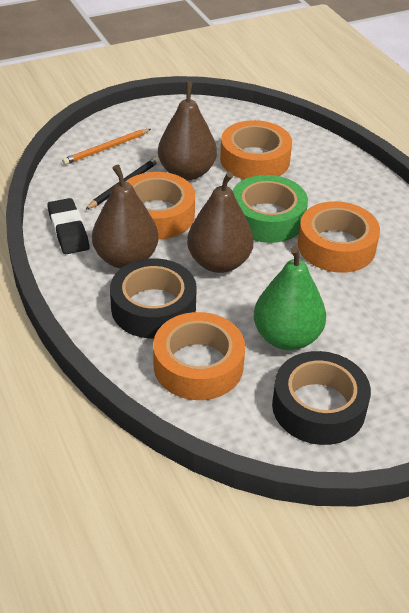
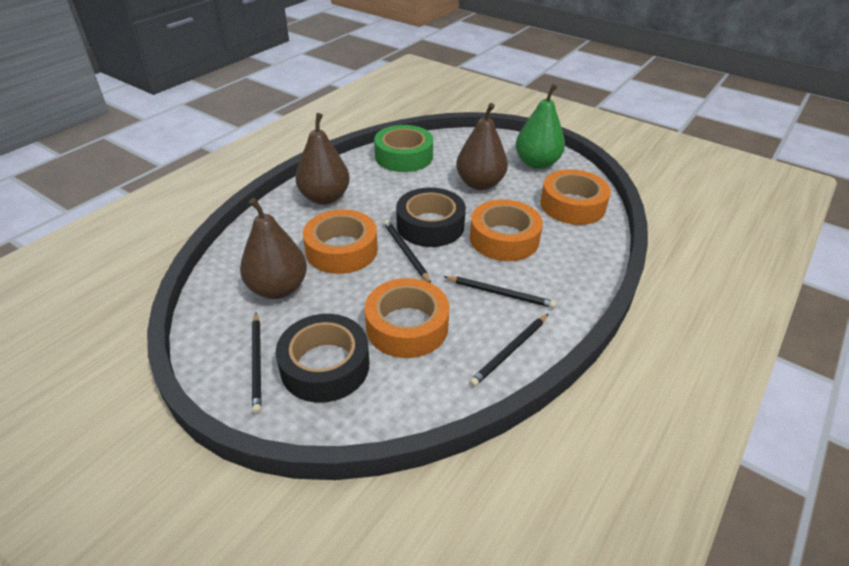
black eraser: [47,198,89,254] = 1 -> none = 0
black pencil: [85,157,160,210] = 1 -> [252,313,262,414] [384,220,431,283] [444,276,556,308] [469,314,548,387] = 4
orange pencil: [62,129,151,165] = 1 -> none = 0

